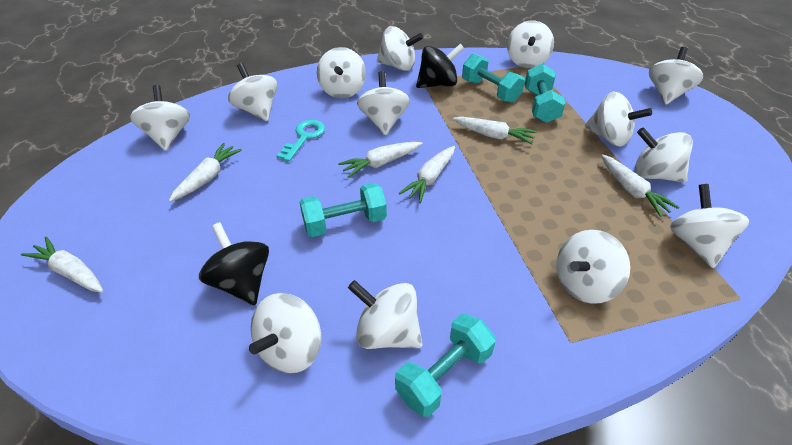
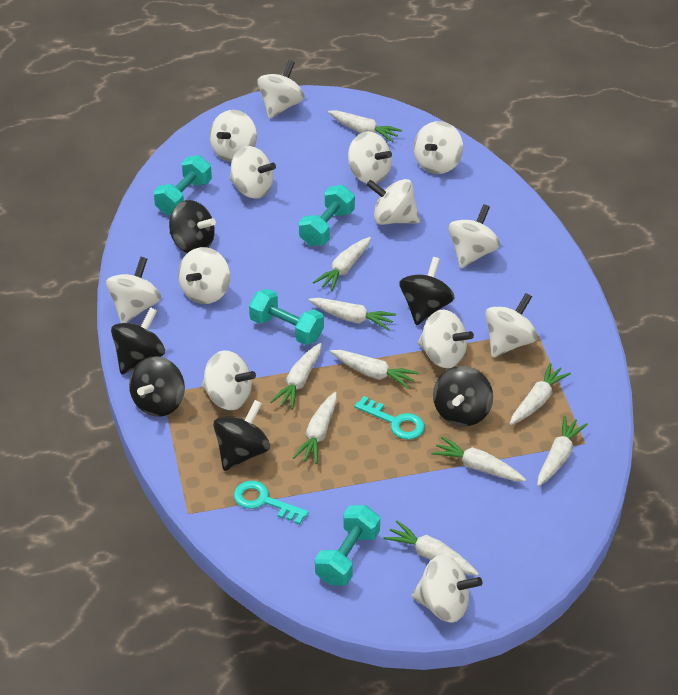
black spinning top: [199,222,269,305] [416,44,464,88] = 2 -> [111,307,165,374] [129,356,185,417] [169,200,216,253] [213,400,270,471] [399,257,454,325] [433,366,493,426] = 6
turquoise key: [276,120,325,162] = 1 -> [234,481,309,525] [354,396,425,440] = 2
white carrot: [21,237,103,292] [169,143,242,202] [338,142,422,178] [399,146,455,203] [453,117,537,145] [601,155,680,217] = 6 -> [270,343,321,410] [293,392,337,464] [308,298,396,330] [313,237,371,291] [328,110,402,142] [330,350,419,389] [383,520,479,576] [431,437,526,481] [510,363,571,425] [537,415,588,486] = 10

